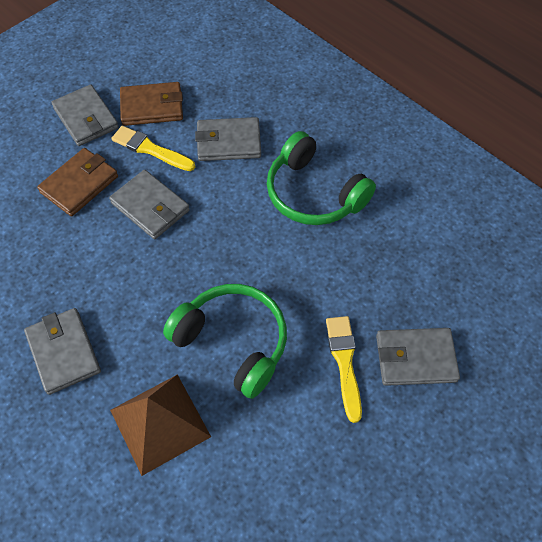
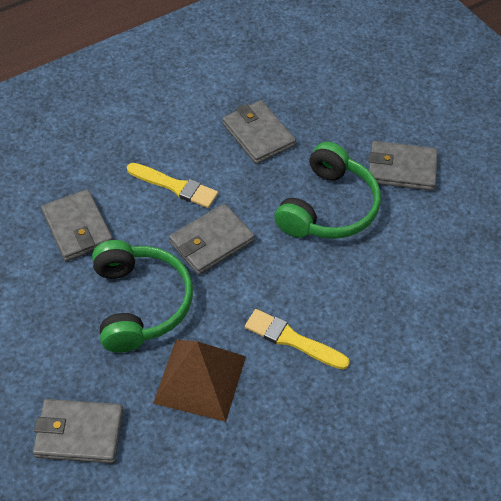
brown wallet: [37,148,118,216] [120,82,183,126] = 2 -> none = 0

